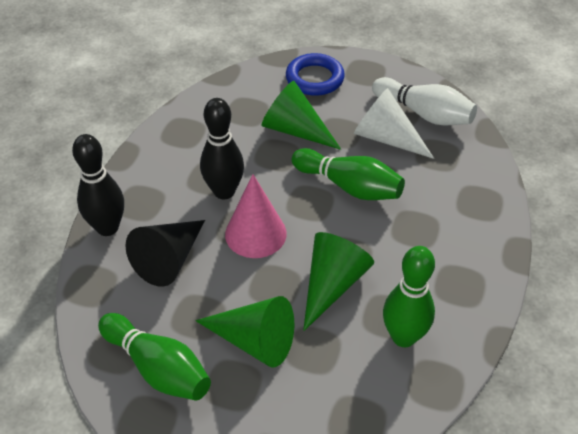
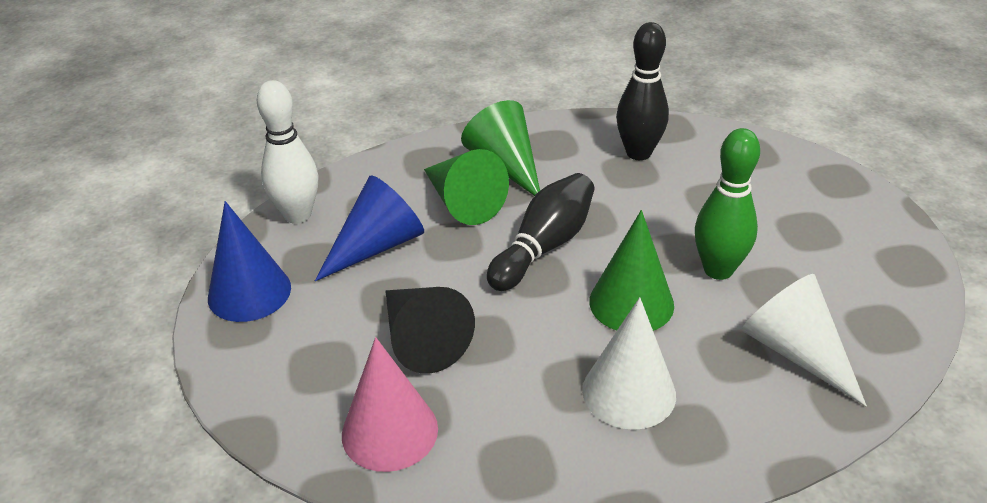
blue cone: none = 0 -> [208,201,291,322] [315,175,424,281] = 2
blue ring: [286,53,345,96] = 1 -> none = 0
green bowling pin: [98,313,211,401] [291,148,405,200] [383,246,435,347] = 3 -> [695,128,760,280] = 1
white cone: [354,88,435,159] = 1 -> [582,297,676,430] [742,274,867,406] = 2

